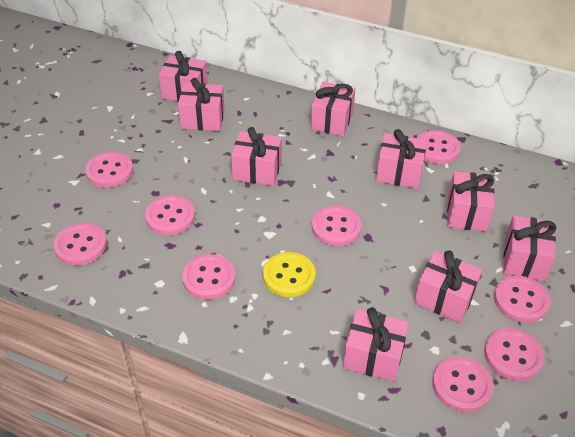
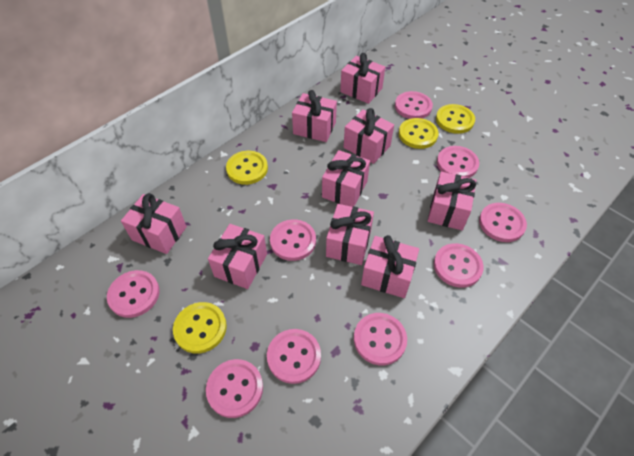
yellow button: [263,252,316,297] = 1 -> [173,302,227,353] [226,151,268,185] [399,118,439,149] [436,104,475,134] = 4

